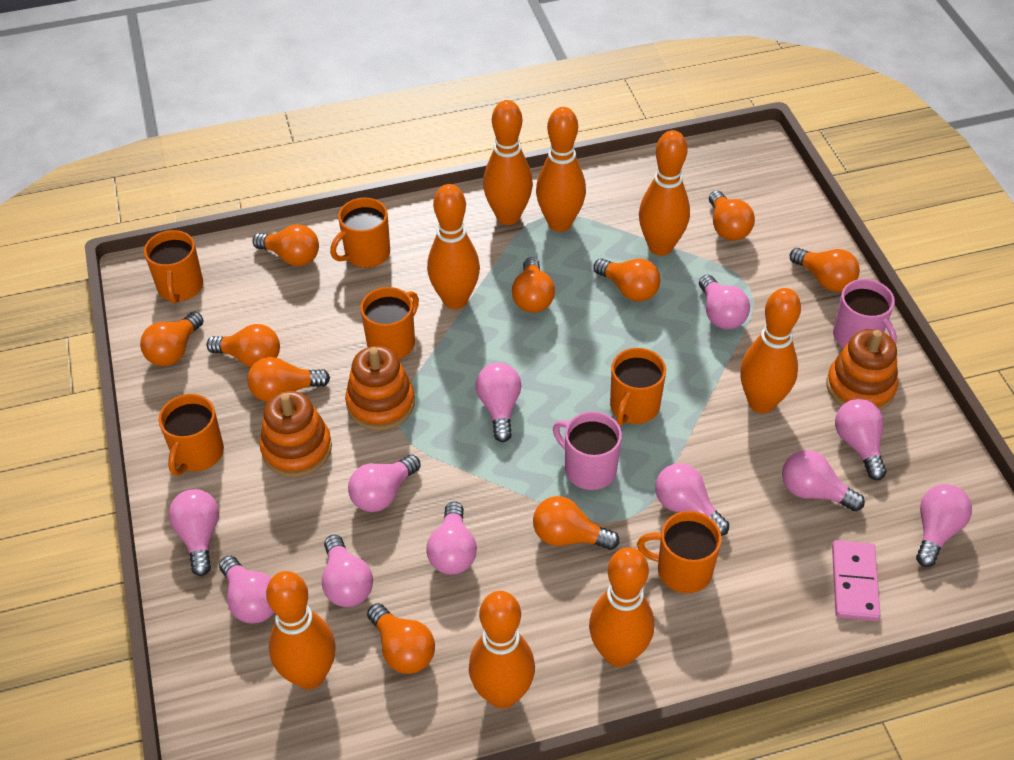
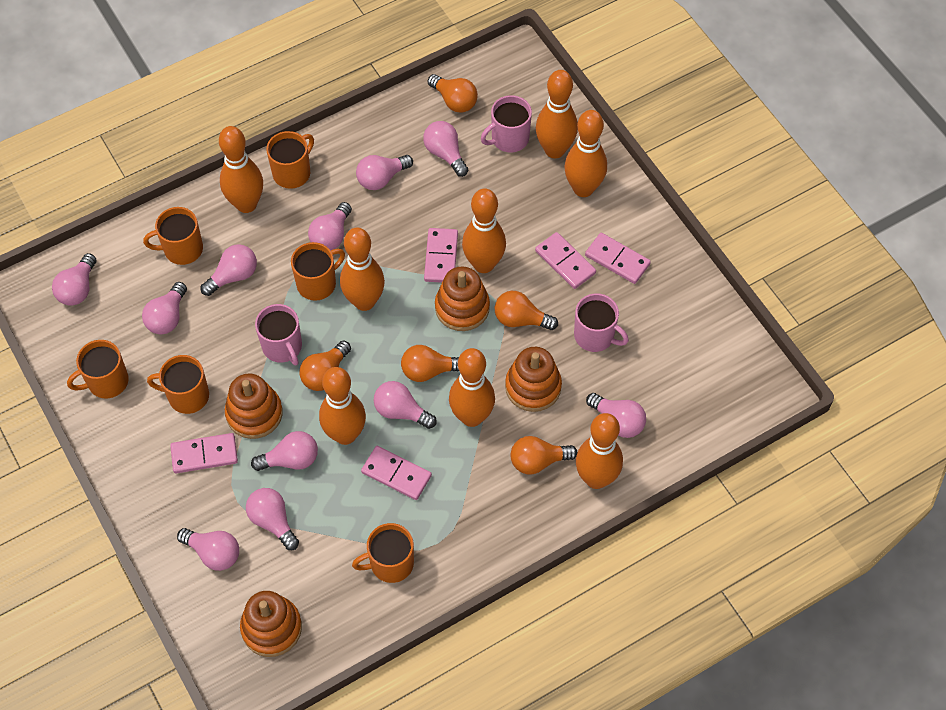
orange light bulb: [140,312,203,366] [206,324,280,367] [247,357,330,402] [252,224,319,266] [367,603,435,674] [512,257,555,313] [533,496,619,550] [594,259,660,302] [709,190,755,241] [790,248,860,292] = 10 -> [299,341,351,391] [401,345,459,382] [428,74,478,113] [495,291,558,330] [511,436,577,475] = 5
orange stacking toy: [260,391,332,477] [345,346,415,431] [826,329,898,411] = 3 -> [225,373,283,439] [240,591,302,657] [435,266,490,331] [505,347,562,412] = 4
pink domino: [832,540,881,621] = 1 -> [170,433,238,473] [361,446,432,500] [424,228,458,283] [535,232,596,289] [585,233,651,284] = 5
pink mug: [553,411,622,490] [833,279,897,348] = 2 -> [255,304,302,365] [481,95,532,152] [574,293,629,352] = 3

